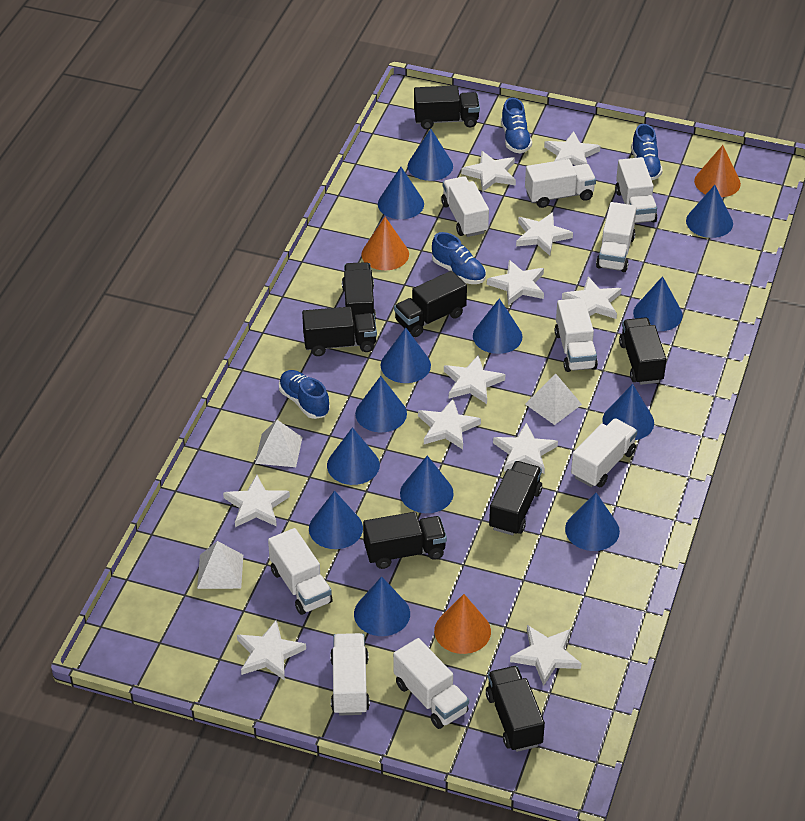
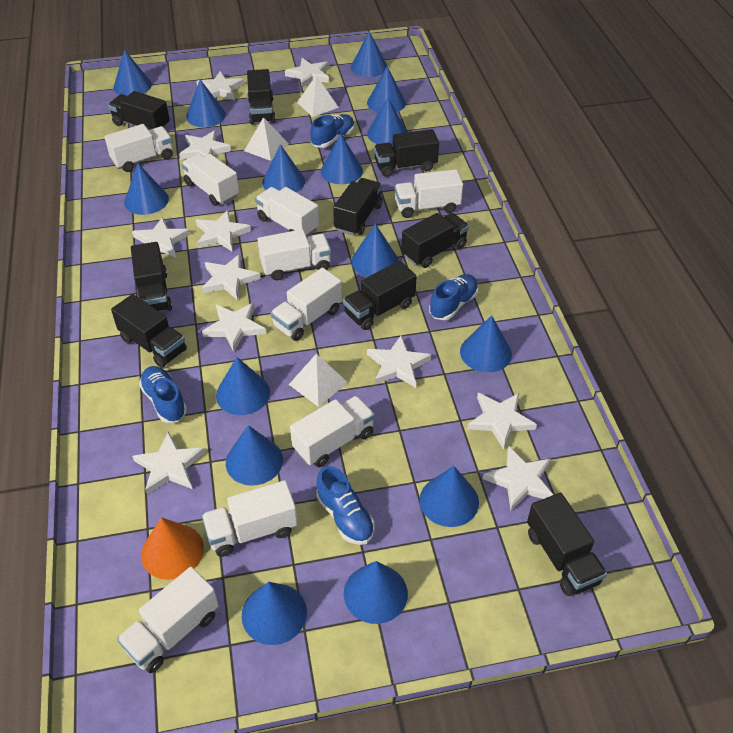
black truck: [302,307,377,356] [342,262,376,321] [363,512,447,569] [394,271,467,337] [414,85,480,129] [486,666,545,752] [489,461,542,535] [619,318,666,385] = 8 -> [108,91,170,130] [111,294,187,368] [131,242,172,312] [247,69,276,125] [333,178,383,236] [343,261,417,330] [374,129,439,177] [401,213,469,268] [527,493,607,596] = 9
blue cone: [309,491,363,549] [327,427,380,485] [354,576,410,636] [355,376,407,432] [378,167,424,219] [381,328,431,383] [400,455,454,513] [408,129,453,181] [473,298,522,354] [565,493,620,551] [602,384,654,440] [633,276,683,331] [686,185,733,238] = 13 -> [113,50,152,96] [124,163,169,215] [186,79,226,127] [216,357,270,415] [226,425,283,486] [242,582,307,645] [262,144,305,192] [321,134,363,184] [344,561,408,624] [351,31,388,77] [351,223,398,277] [367,67,406,113] [367,97,407,146] [419,466,479,527] [460,315,512,373] = 15
orange cone: [361,217,409,270] [434,594,491,654] [694,145,741,197] = 3 -> [141,517,204,580] = 1

